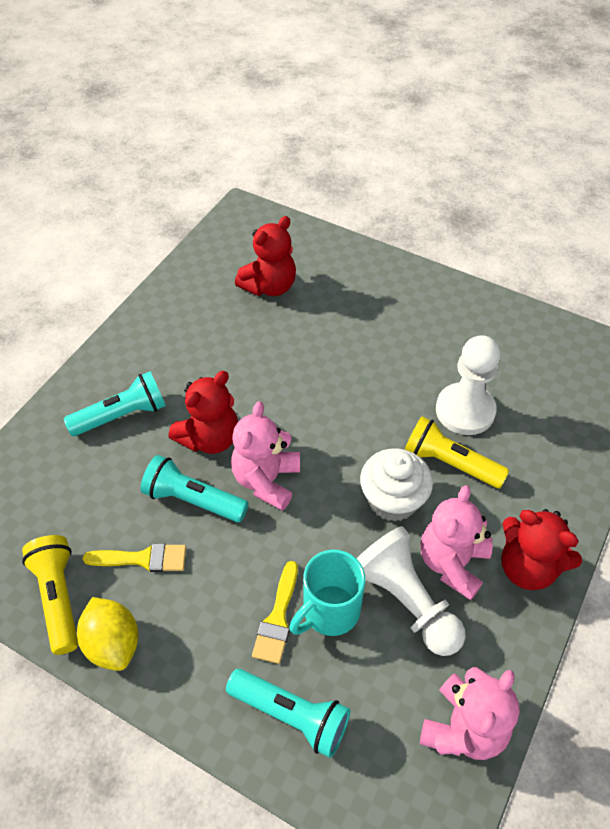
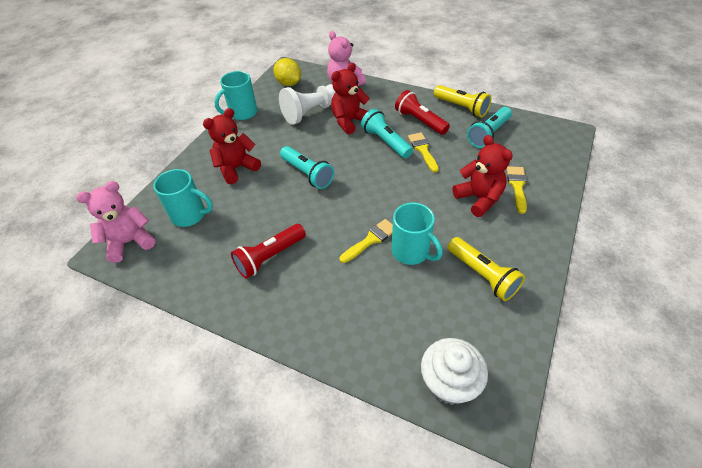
pink teddy bear: [231,401,300,511] [420,667,520,760] [421,485,493,600] = 3 -> [76,181,155,263] [327,31,366,86] = 2
red flashlight: none = 0 -> [231,224,306,279] [395,90,450,135] = 2
turquoise mug: [289,550,365,636] = 1 -> [153,169,213,227] [214,71,257,120] [391,203,443,265] = 3
white pawn: [357,526,466,656] [436,335,501,435] = 2 -> [279,84,336,125] = 1
yellow brush: [83,543,186,572] [252,561,298,664] = 2 -> [340,219,393,263] [408,132,439,172] [507,166,527,214] = 3

